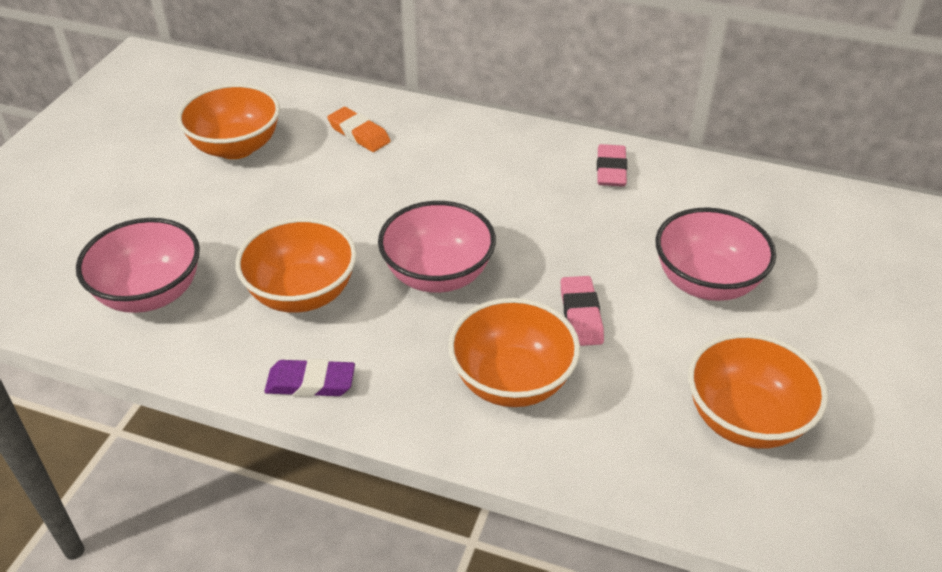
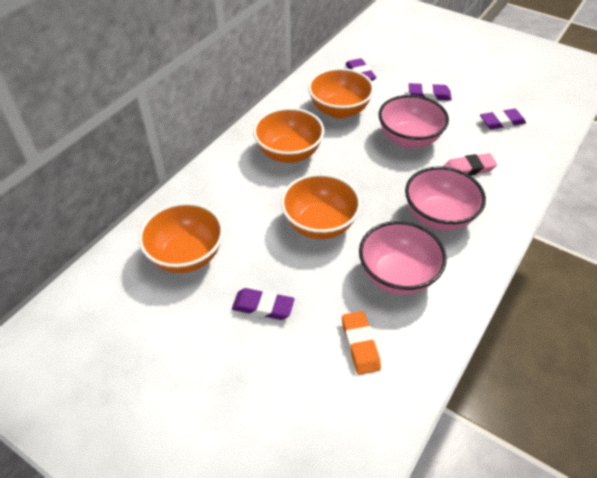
pink eraser: [561,276,604,346] [597,144,627,187] = 2 -> [443,153,497,176] = 1
purple eraser: [264,359,355,397] = 1 -> [232,288,295,320] [345,58,377,81] [409,83,452,101] [480,109,526,129] = 4

